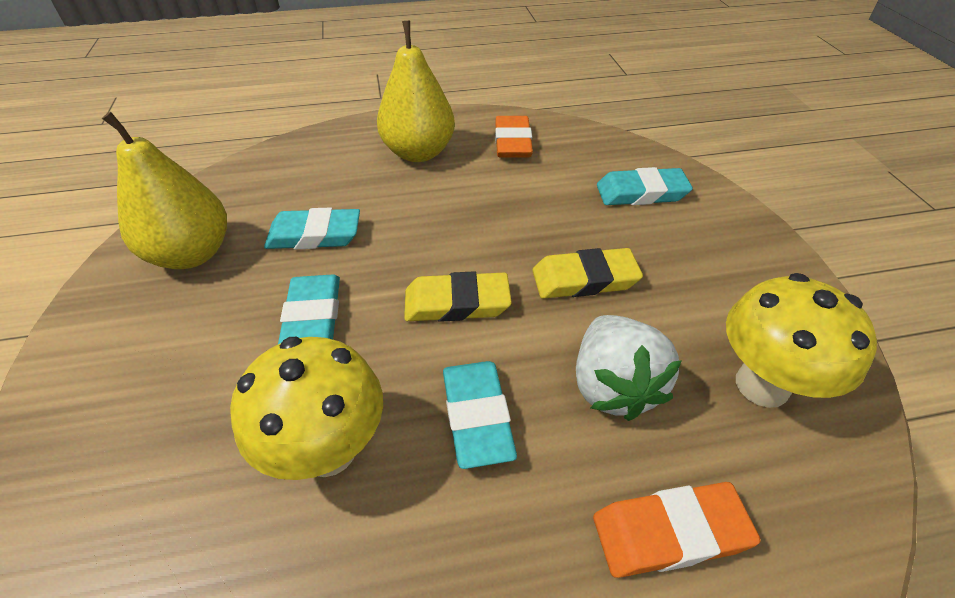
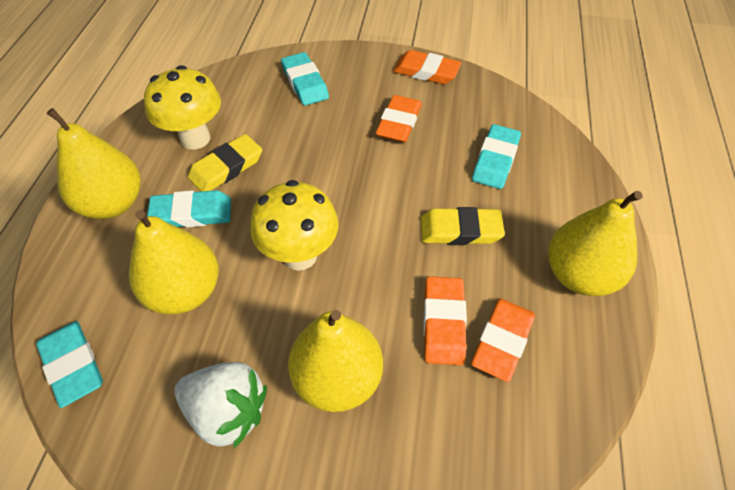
orange eraser: [495,116,533,158] [593,482,761,578] = 2 -> [375,95,422,142] [393,50,461,84] [423,276,467,365] [471,299,535,382] = 4
yellow pear: [102,112,227,269] [377,21,455,162] = 2 -> [47,108,141,219] [129,210,219,315] [288,310,383,412] [548,191,642,296] = 4

